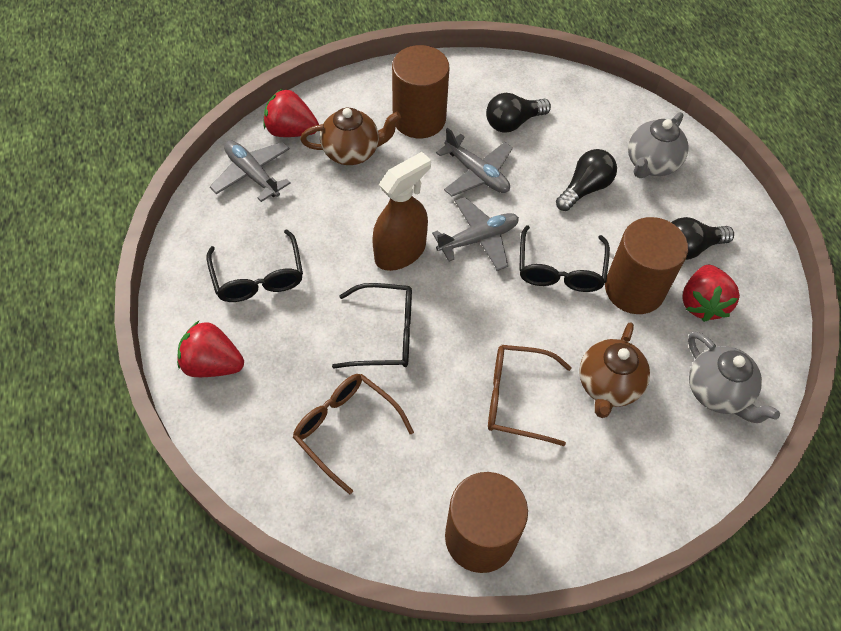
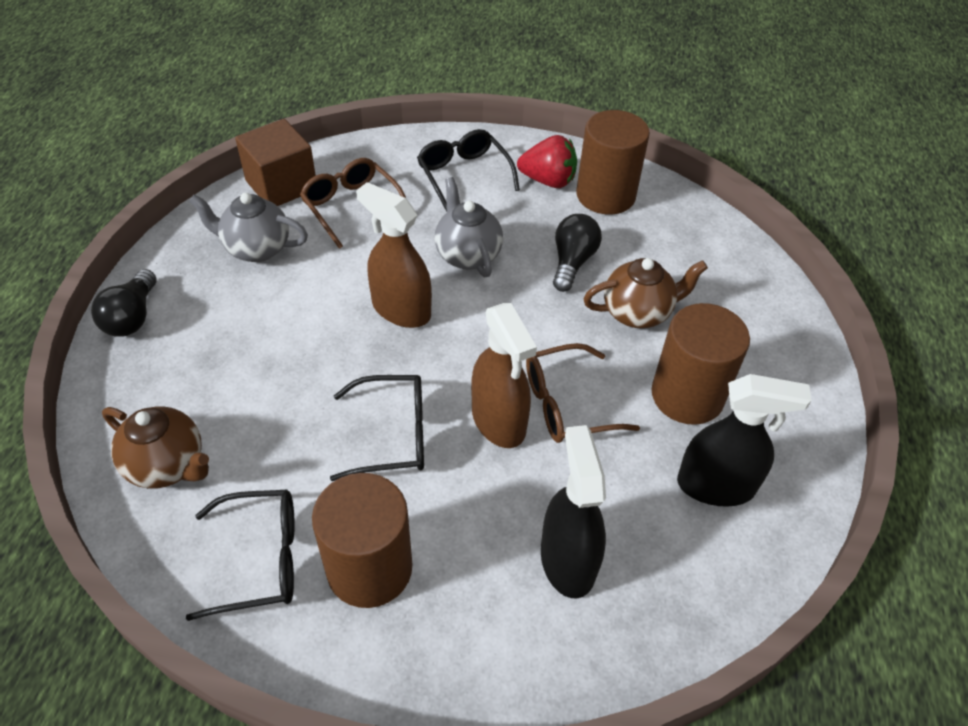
black light bulb: [486,93,551,133] [556,149,617,211] [671,217,734,260] = 3 -> [91,269,156,337] [553,214,602,292] = 2
black spray bottle: none = 0 -> [541,425,606,598] [677,374,812,507] = 2
brown cube: none = 0 -> [235,119,316,206] = 1
brown spray bottle: [372,152,431,271] = 1 -> [356,182,432,328] [471,303,537,448] = 2
grey plane: [210,141,291,202] [432,197,519,271] [436,128,513,196] = 3 -> none = 0
red strawberry: [177,321,244,377] [263,89,319,137] [682,265,740,322] = 3 -> [517,135,577,188] = 1

